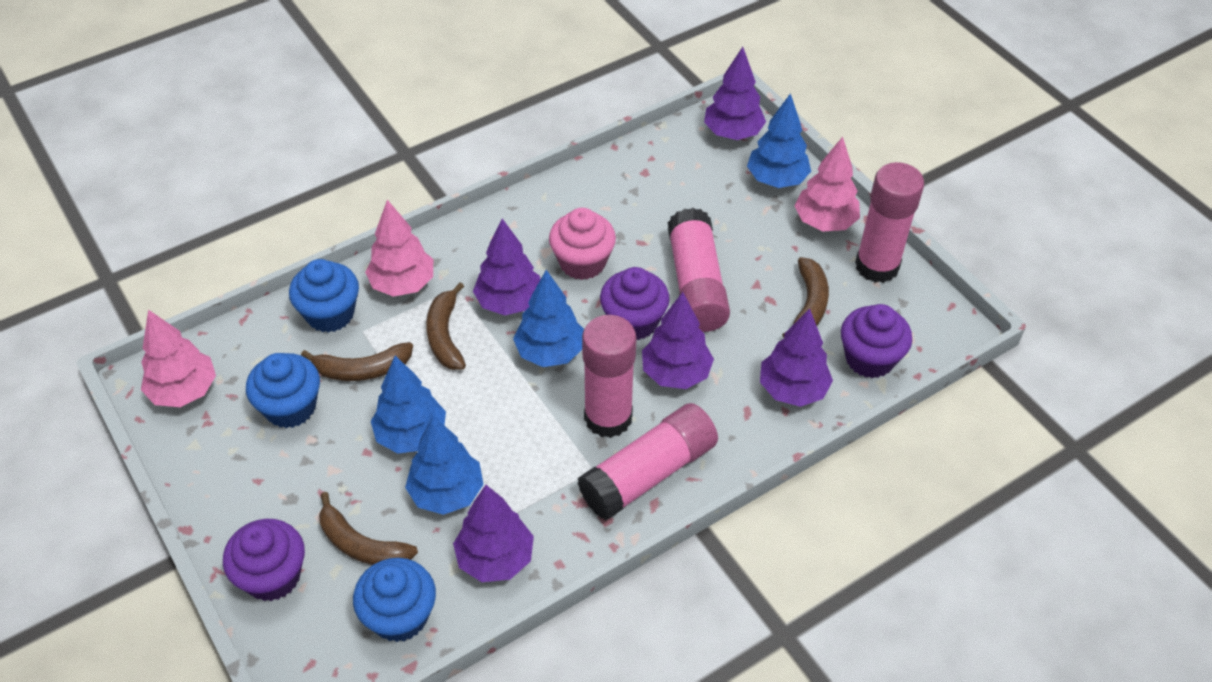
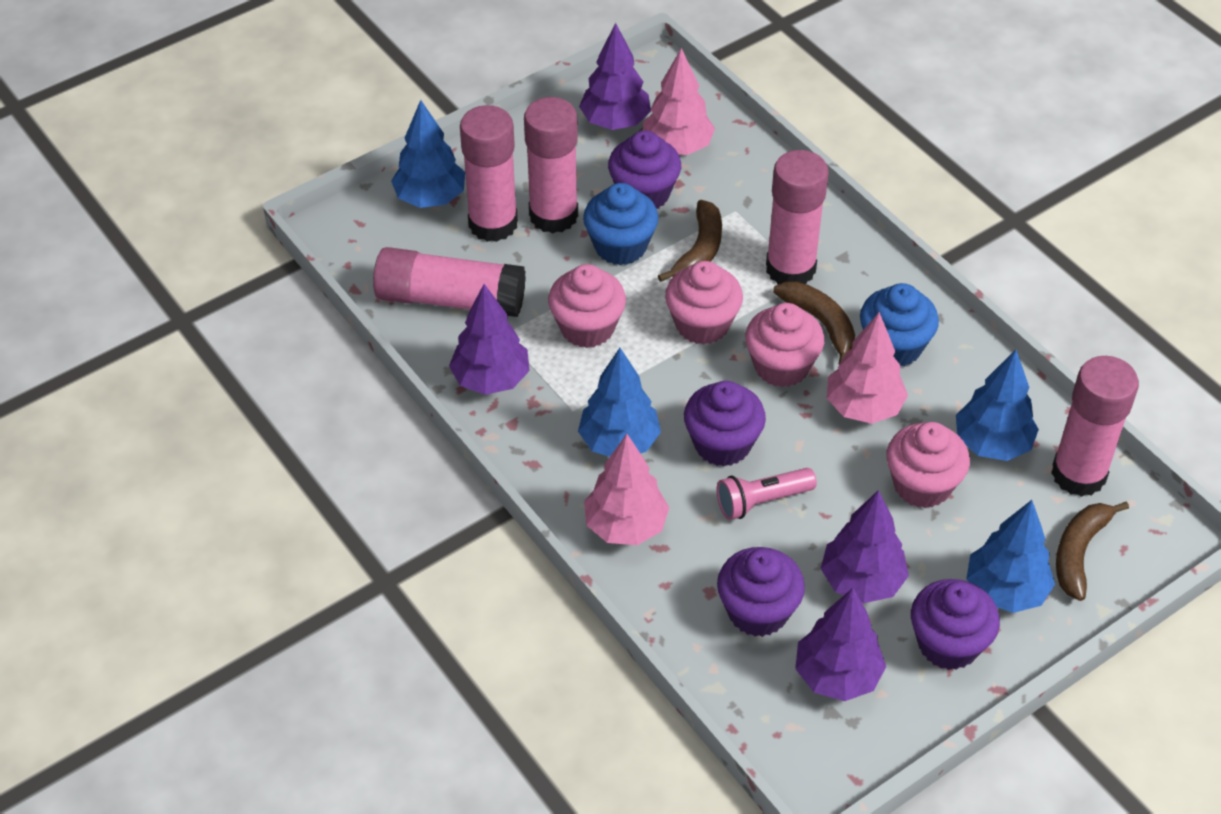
blue cupcake: [246,353,320,428] [289,259,359,333] [353,558,436,642] = 3 -> [583,183,659,265] [860,283,939,367] = 2
brown banana: [301,342,413,381] [319,492,418,565] [426,282,466,370] [782,257,829,338] = 4 -> [658,200,722,282] [773,281,855,364] [1056,501,1129,601] = 3
pink cupcake: [549,208,616,280] = 1 -> [548,264,626,348] [665,261,743,345] [745,303,824,387] [886,422,970,508] = 4
pink flashlight: none = 0 -> [717,468,817,520] = 1
pink glue stick: [578,403,718,520] [582,315,637,438] [667,208,730,332] [855,162,924,283] = 4 -> [373,247,526,317] [460,105,518,242] [524,97,578,233] [766,150,829,284] [1051,356,1139,497] = 5
purple cupcake: [223,519,305,601] [600,267,670,340] [841,304,912,378] = 3 -> [608,131,681,209] [684,381,766,466] [717,547,805,637] [911,579,1000,670] = 4
purple tree: [453,485,534,582] [473,219,540,315] [642,292,714,389] [704,47,766,140] [760,309,833,407] = 5 -> [449,284,530,395] [579,23,651,130] [795,588,886,701] [821,490,909,603] = 4

